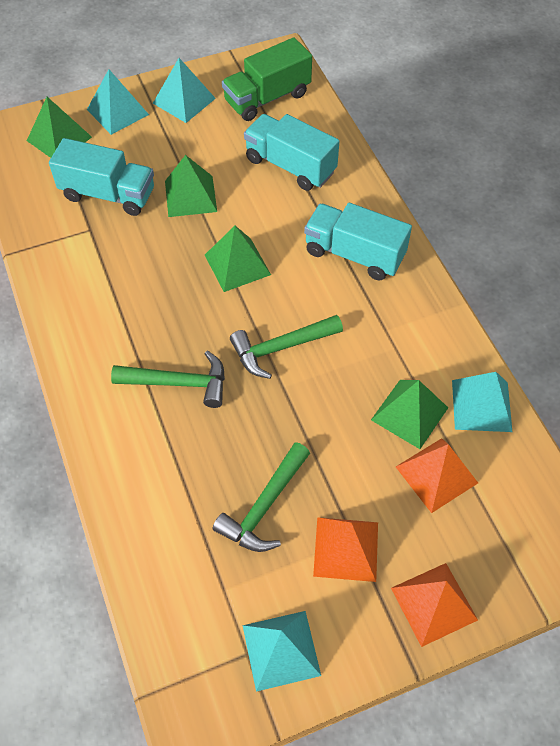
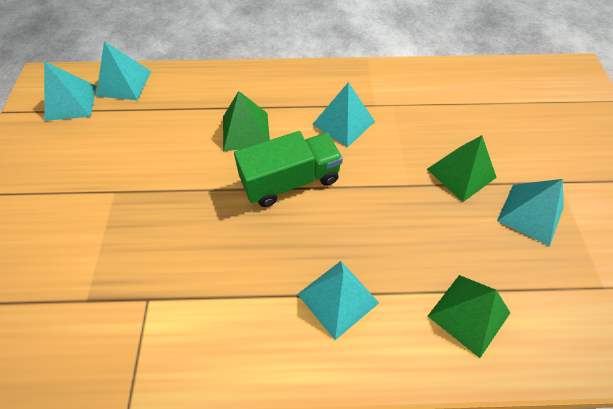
green hammer: [111,351,225,408] [213,442,310,552] [230,315,343,379] = 3 -> none = 0
green pyramid: [27,97,92,158] [165,155,217,217] [205,226,271,292] [371,380,448,449] = 4 -> [223,91,270,151] [427,135,497,202] [428,275,510,358] = 3
orange pyramid: [313,517,378,582] [391,563,478,647] [396,438,478,513] = 3 -> none = 0
turquoise pyramid: [87,69,149,135] [153,58,216,123] [243,611,321,692] [452,372,512,432] = 4 -> [44,61,97,121] [96,41,151,100] [297,261,379,340] [312,82,375,148] [497,179,564,246] = 5
turquoise truck: [49,138,154,216] [244,114,339,191] [304,203,412,280] = 3 -> none = 0

